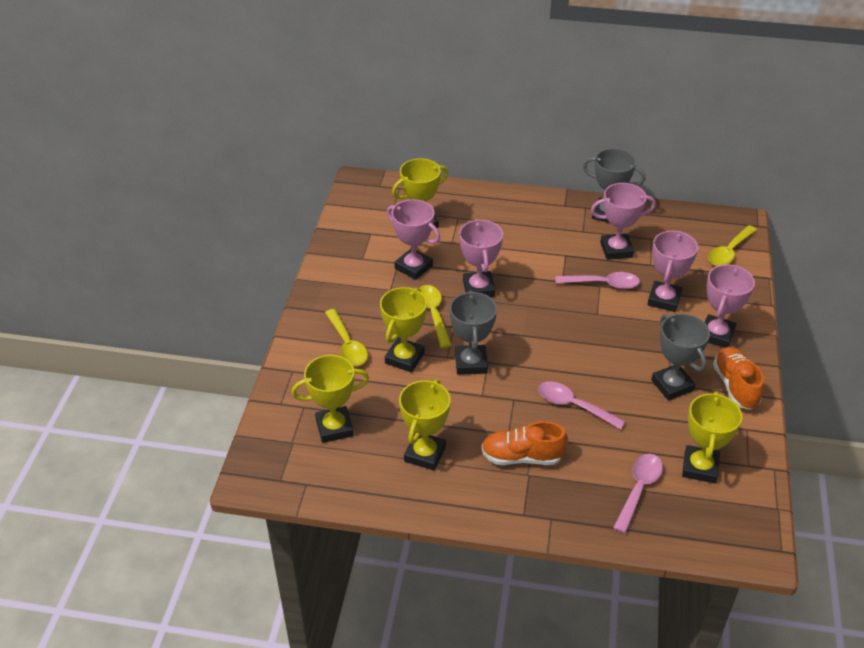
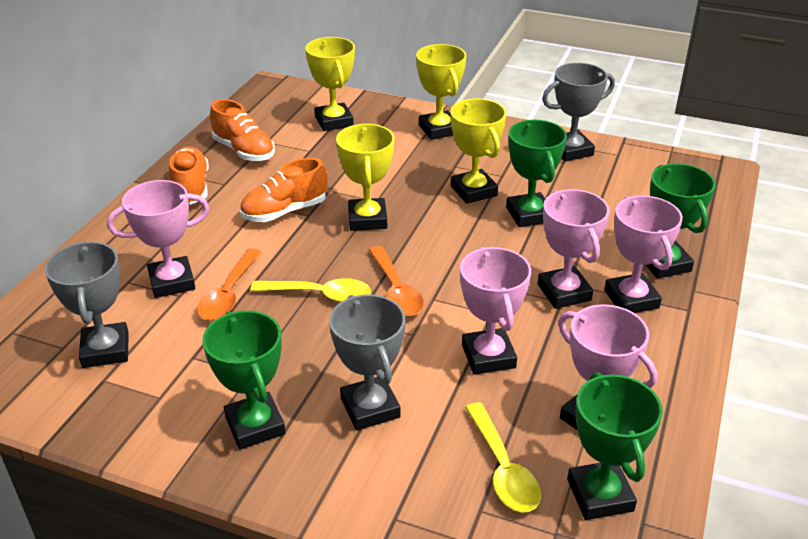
green trophy: none = 0 -> [202,310,286,450] [506,120,567,227] [567,372,663,520] [646,164,716,279] = 4
orange shoe: [481,421,568,465] [713,347,764,410] = 2 -> [169,147,209,205] [210,99,275,161] [240,158,328,222] = 3
orange spoon: none = 0 -> [197,248,261,321] [369,246,424,316] = 2
pink spoon: [538,381,626,430] [556,272,640,289] [613,454,663,534] = 3 -> none = 0
yellow spoon: [325,309,368,366] [419,285,452,348] [708,225,757,266] = 3 -> [250,278,371,302] [465,402,541,512] = 2
yellow trophy: [291,355,369,443] [380,287,427,373] [392,158,448,228] [399,379,450,471] [682,392,742,483] = 5 -> [305,37,355,131] [336,124,394,231] [416,44,466,140] [450,98,506,204] = 4

